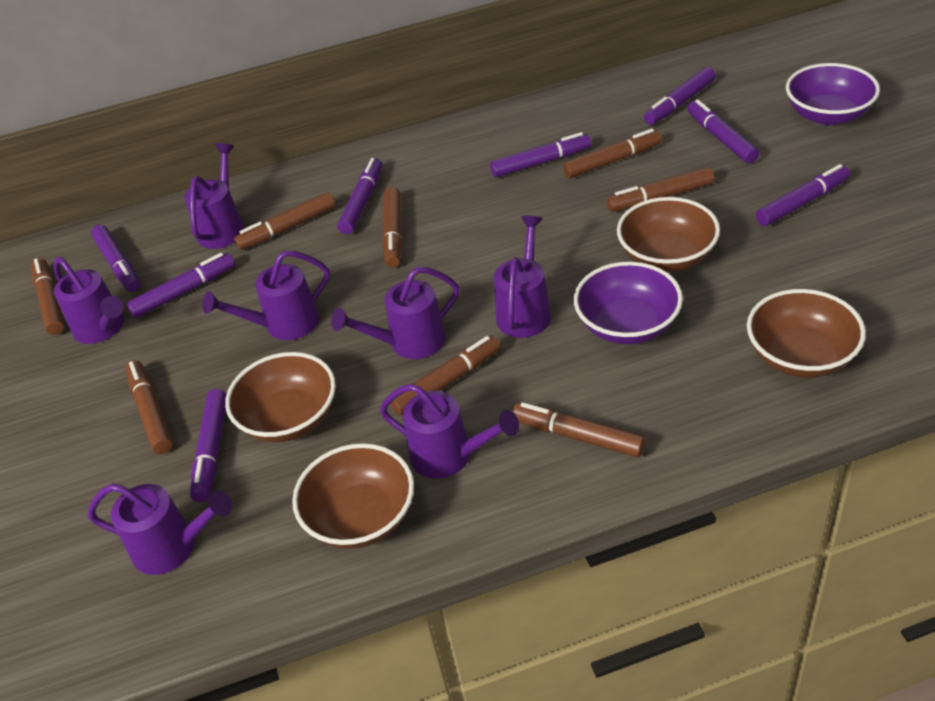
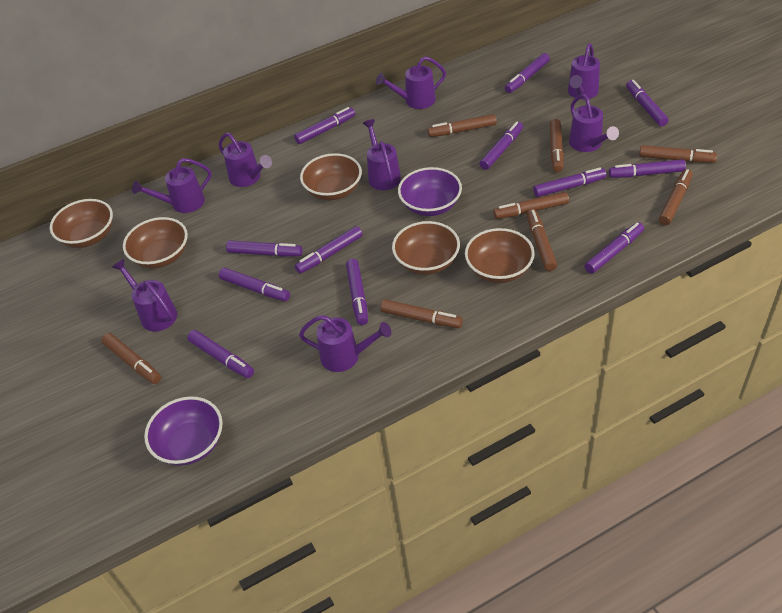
brown bowl: [225,352,336,442] [292,443,414,548] [617,197,720,272] [747,289,866,378] = 4 -> [50,199,113,248] [123,217,188,268] [300,153,362,200] [392,221,460,275] [465,228,535,283] = 5
purple marker: [91,225,140,292] [126,253,235,318] [190,389,227,502] [337,158,383,234] [490,132,591,177] [644,67,716,125] [687,99,759,164] [756,164,850,226] = 8 -> [187,330,254,378] [219,267,290,301] [226,240,303,257] [294,107,355,144] [295,226,363,274] [346,259,368,325] [479,121,523,170] [505,53,550,93] [533,167,607,197] [584,222,644,274] [609,159,686,178] [626,80,669,126] = 12
purple watering can: [54,257,124,344] [88,483,232,575] [184,143,244,249] [202,250,330,340] [331,267,459,359] [380,383,519,479] [494,216,551,338] = 7 -> [112,259,177,332] [132,158,212,213] [218,132,272,187] [299,315,391,372] [363,119,401,190] [376,56,446,109] [568,43,600,100] [569,94,619,152] = 8

